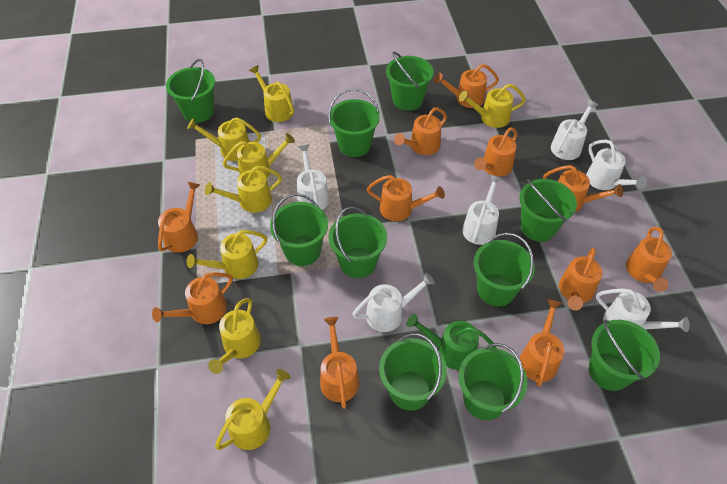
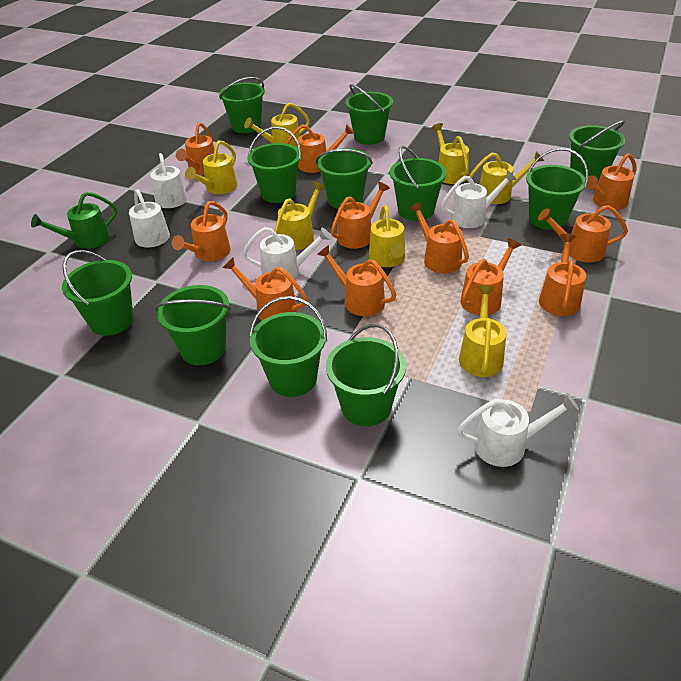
green bucket: [166,59,215,123] [270,194,328,266] [328,89,380,157] [329,207,387,278] [379,333,447,411] [386,52,434,111] [459,343,527,420] [473,233,535,306] [519,179,577,242] [588,319,660,391] = 10 -> [62,250,134,336] [154,285,231,365] [219,77,265,133] [247,126,301,203] [250,296,327,397] [316,148,373,209] [326,324,406,426] [345,84,393,145] [390,146,447,221] [526,148,588,230] [569,120,625,184] = 11
white watering can: [297,144,329,210] [352,273,435,332] [462,175,502,245] [551,100,598,160] [586,140,647,190] [596,288,689,332] = 6 -> [129,189,170,247] [150,153,188,208] [242,227,331,279] [441,170,517,228] [457,393,579,467] = 5
yellow watering can: [186,230,268,279] [187,117,261,161] [205,166,282,213] [208,298,261,374] [215,369,290,450] [223,133,295,178] [249,65,294,122] [459,84,526,128] = 8 -> [185,140,237,194] [244,103,310,148] [275,181,325,250] [369,205,405,267] [432,123,469,184] [459,285,506,377] [468,151,544,204] = 7

